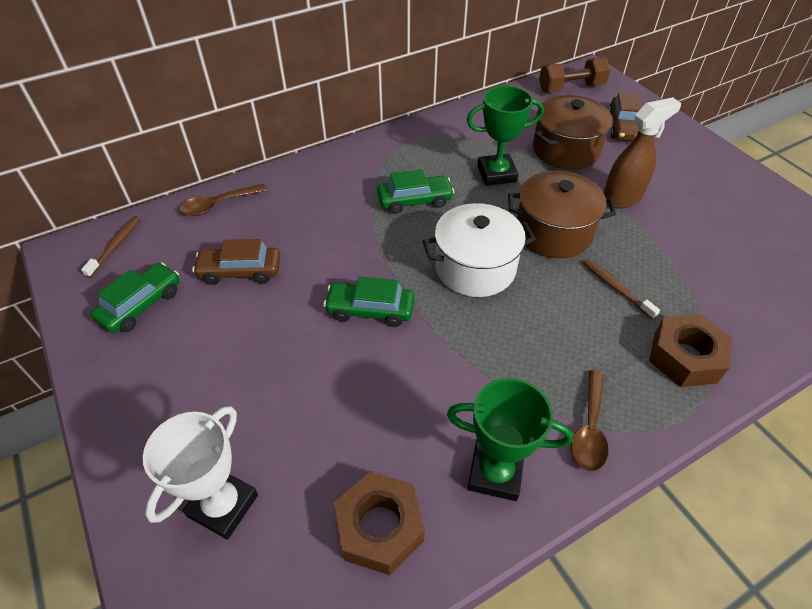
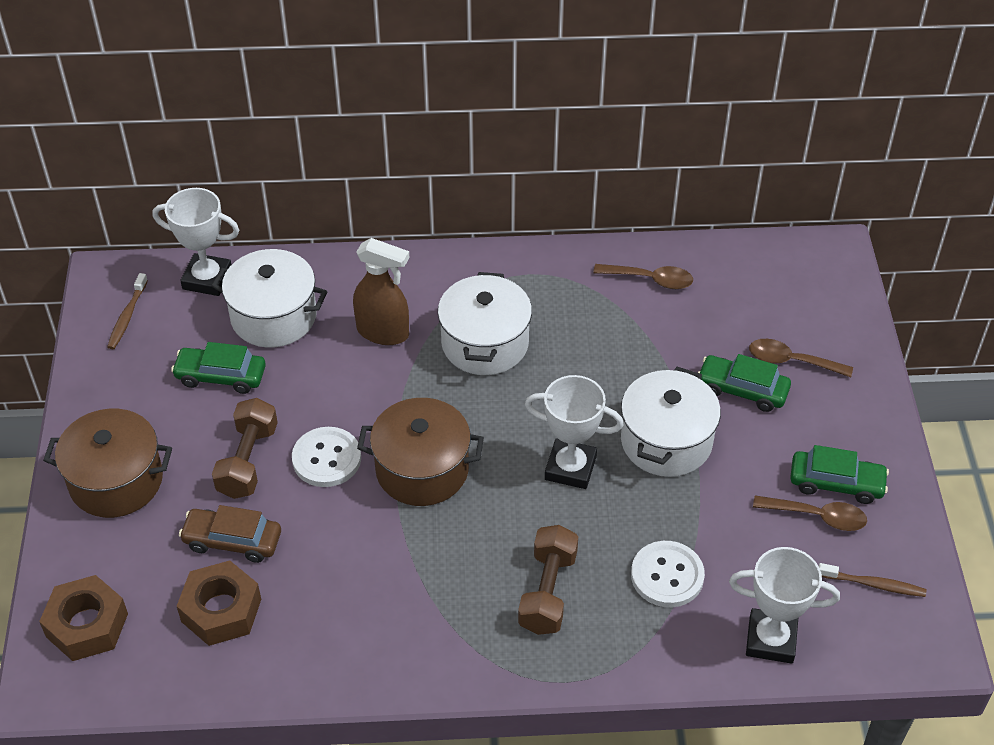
brown car: [192,239,280,285] [609,93,642,141] = 2 -> [179,505,281,563] = 1
brown dumbbell: [539,57,610,93] = 1 -> [212,398,278,499] [518,525,578,635] = 2
brown spoon: [179,184,267,216] [571,370,609,472] = 2 -> [593,264,693,289] [749,339,853,377] [753,495,867,531] = 3
green trophy: [447,378,573,501] [467,86,544,186] = 2 -> none = 0
white button: none = 0 -> [292,427,361,487] [631,541,705,607] = 2
white pot: [422,203,536,297] = 1 -> [212,249,328,348] [438,272,532,375] [621,367,721,477] = 3
white trophy: [143,406,258,540] = 1 -> [153,188,240,296] [525,375,624,489] [729,547,840,664] = 3

